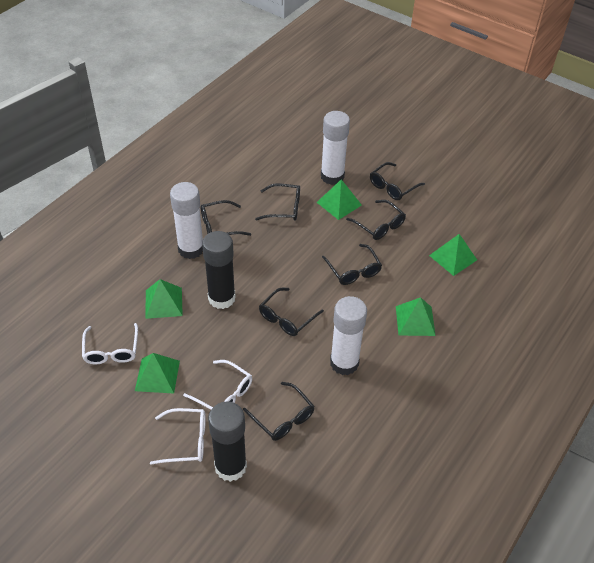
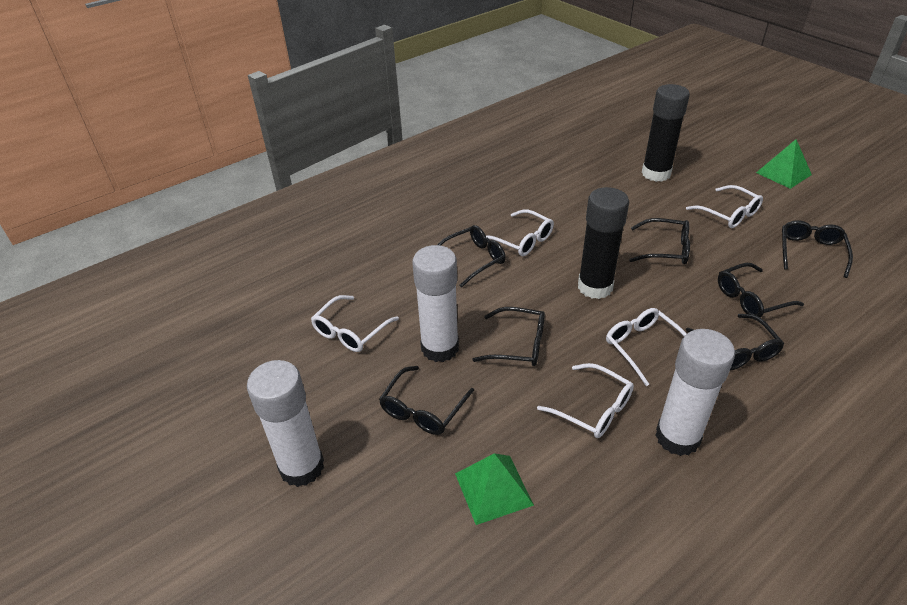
green pyramid: [135,353,180,394] [145,279,183,319] [316,179,362,220] [396,297,436,336] [429,234,477,276] = 5 -> [455,453,534,525] [756,139,812,189] = 2
white glasses: [82,323,138,364] [150,408,206,465] [183,360,252,409] = 3 -> [311,295,399,352] [486,209,554,256] [537,363,634,438] [606,308,687,386] [686,185,763,228] = 5

